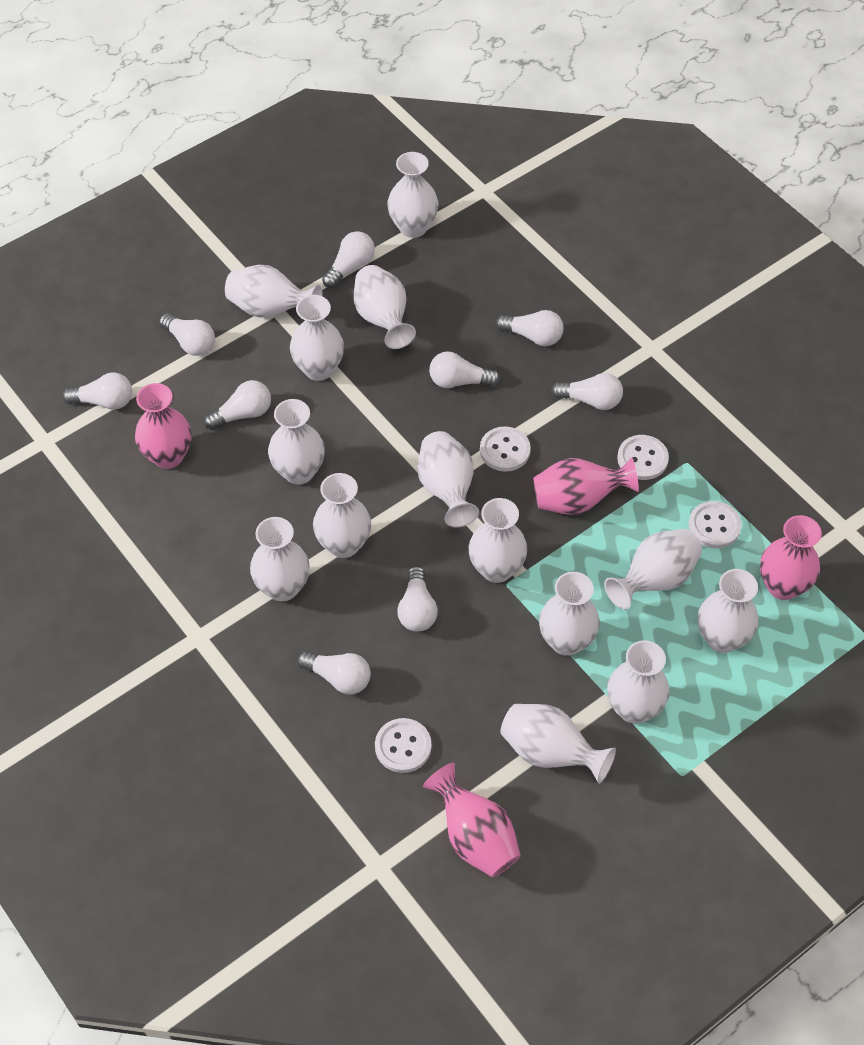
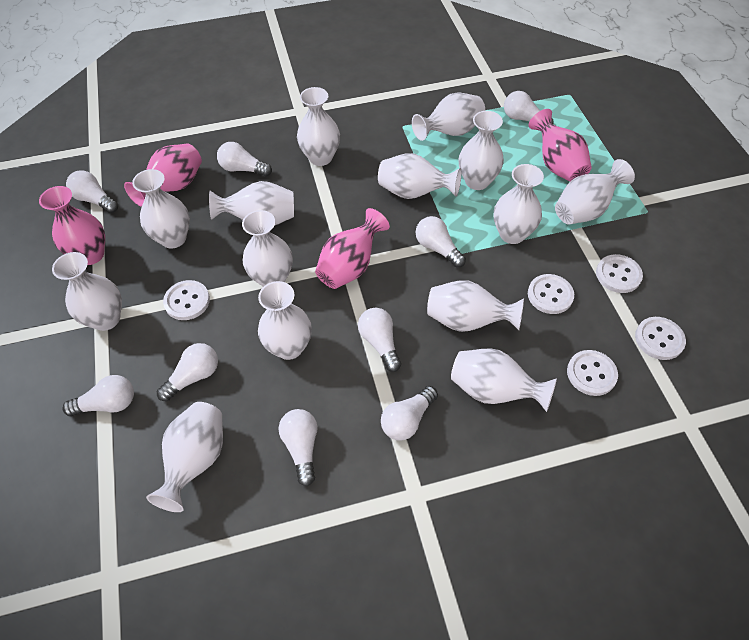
white button: [375,718,431,773] [480,426,531,472] [617,435,669,480] [688,501,742,548] = 4 -> [163,280,210,320] [528,274,574,314] [567,350,618,396] [596,254,643,293] [635,317,686,360] = 5

